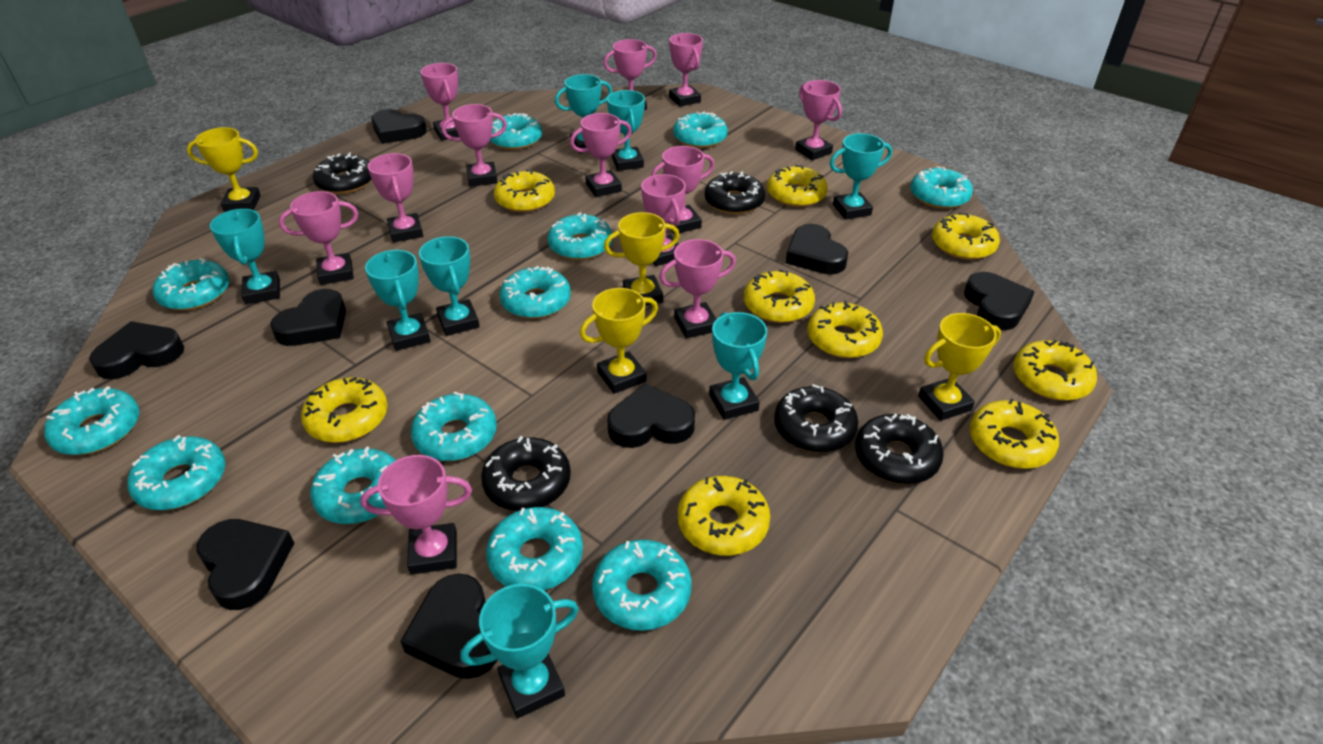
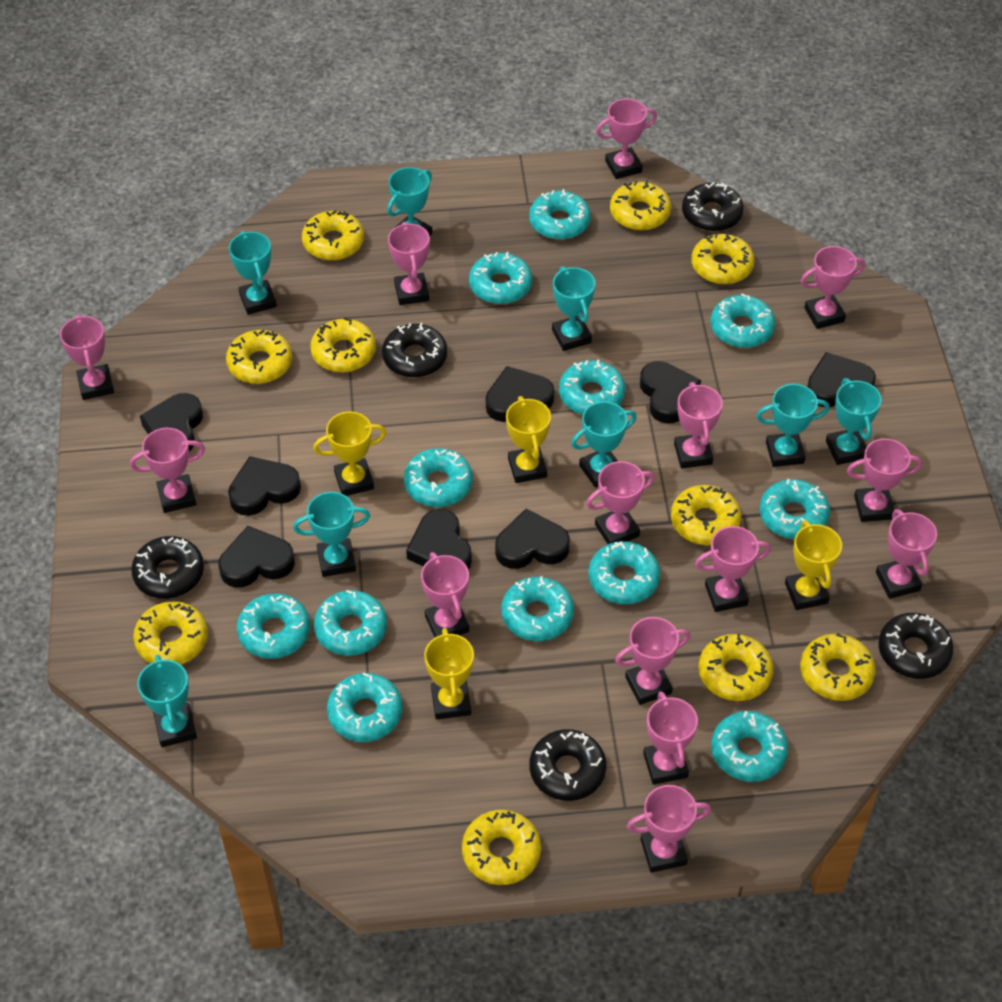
pink trophy: [279,191,358,285] [361,455,472,575] [368,153,423,243] [421,63,459,141] [442,104,507,187] [570,113,632,197] [603,39,657,110] [641,174,686,266] [651,146,715,233] [659,239,736,338] [669,33,703,107] [795,80,842,160] = 12 -> [60,314,114,400] [130,428,205,513] [388,222,430,305] [421,552,469,637] [586,461,655,544] [596,99,657,179] [615,617,691,705] [627,785,711,873] [643,691,698,785] [674,382,723,469] [695,526,771,612] [801,246,865,329] [847,438,922,522] [876,509,937,599] = 14
yellow donut: [301,377,388,443] [494,169,555,212] [678,476,770,556] [744,269,815,323] [767,165,828,207] [808,300,883,358] [932,212,1000,260] [970,398,1059,469] [1013,340,1097,401] = 9 -> [133,601,208,665] [226,330,292,384] [302,210,364,260] [310,317,376,372] [462,810,541,885] [610,180,671,230] [671,485,741,545] [691,232,755,284] [698,634,774,701] [800,633,876,701] = 10

